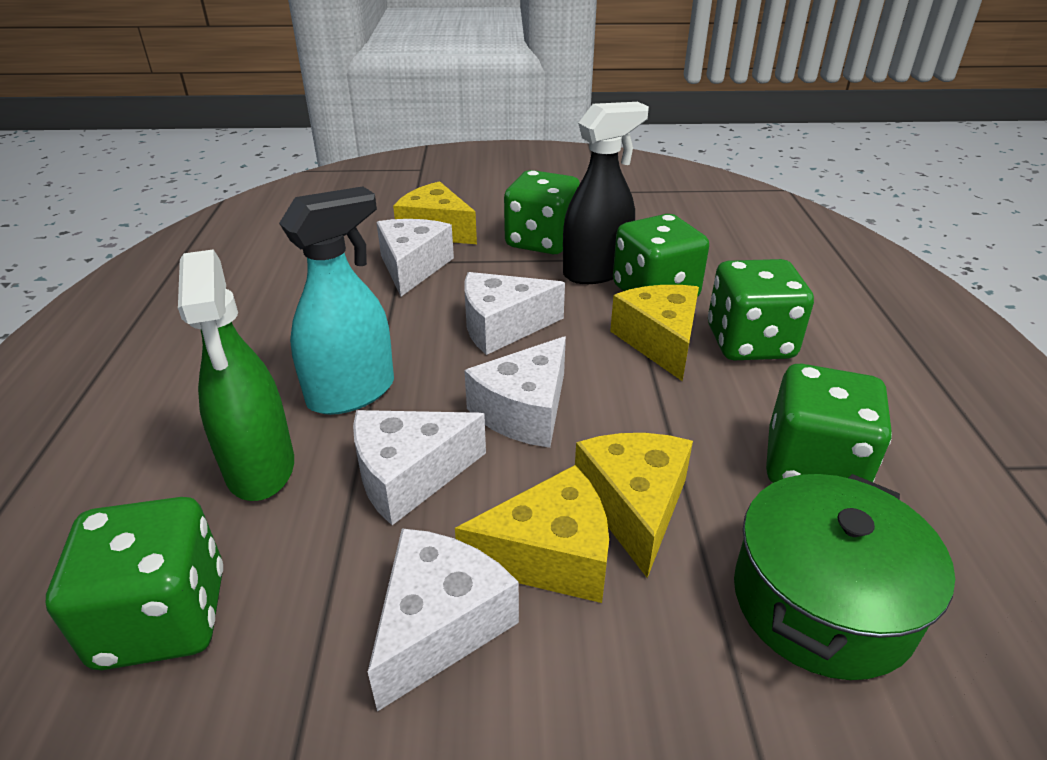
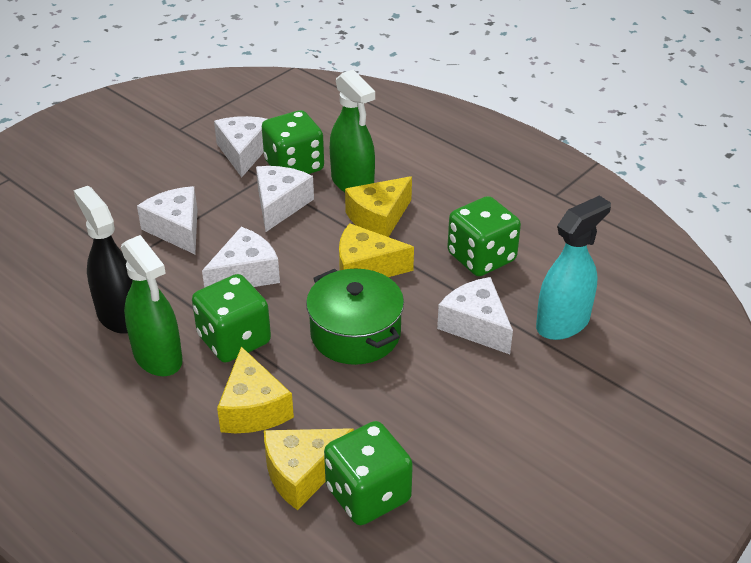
green dice: [46,497,223,670] [504,170,580,254] [613,214,709,297] [708,259,814,360] [766,364,892,483] = 5 -> [192,274,271,363] [262,110,324,174] [324,421,413,525] [447,196,521,276] = 4
green spray bottle: [178,249,294,501] = 1 -> [121,235,183,376] [330,70,375,192] = 2

